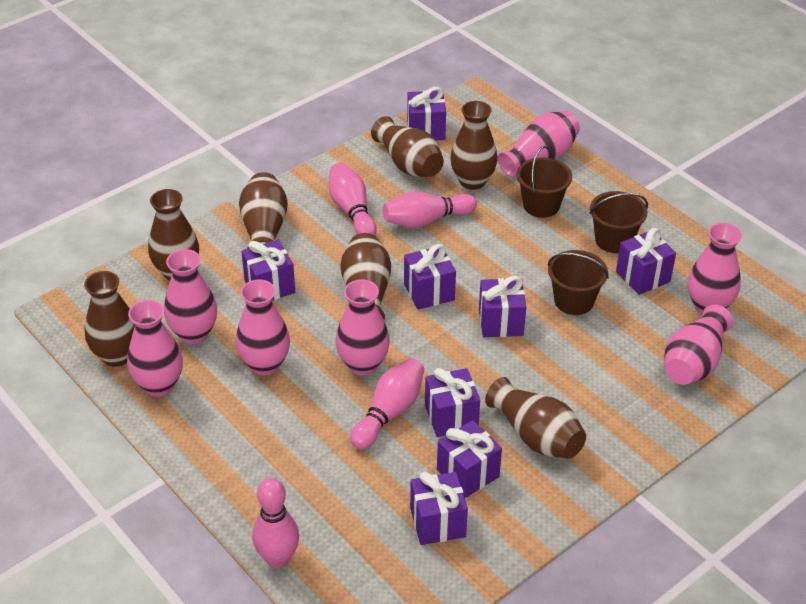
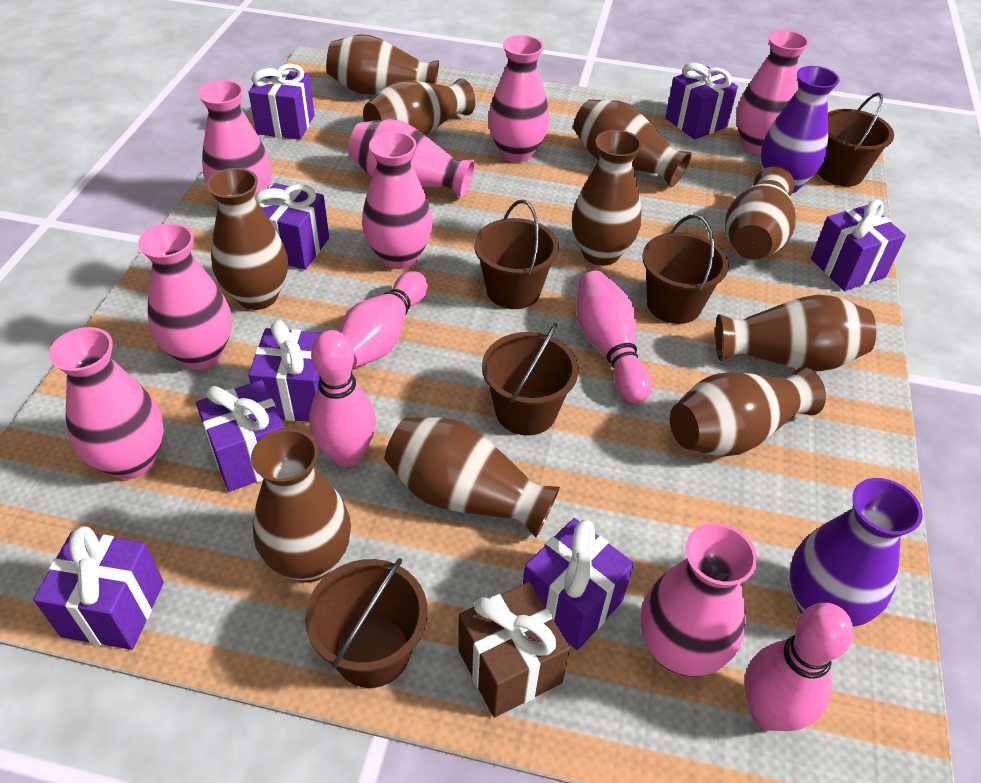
brown bucket: [517,146,572,218] [548,250,609,315] [590,191,648,253] = 3 -> [305,558,428,688] [474,200,559,309] [482,323,579,436] [642,214,729,324] [817,92,894,186] = 5
brown gift: none = 0 -> [458,582,570,718] = 1
brown vase: [84,271,135,367] [148,189,199,281] [239,172,288,249] [340,233,391,320] [371,116,444,177] [450,101,497,190] [485,377,586,458] = 7 -> [207,168,288,310] [251,428,351,583] [326,34,439,95] [363,78,475,136] [385,417,560,537] [572,130,642,266] [573,99,692,187] [670,367,826,456] [716,294,876,371] [725,166,796,260] = 10
pink vase: [127,300,183,397] [164,249,217,344] [236,279,290,375] [335,279,390,375] [498,111,580,178] [664,304,733,385] [688,223,742,314] = 7 -> [49,327,164,480] [138,223,232,369] [198,80,271,196] [348,119,475,198] [362,131,433,269] [488,35,550,162] [640,523,757,677] [736,30,809,155] = 8
purple vase: none = 0 -> [760,66,840,193] [790,478,923,627] = 2

